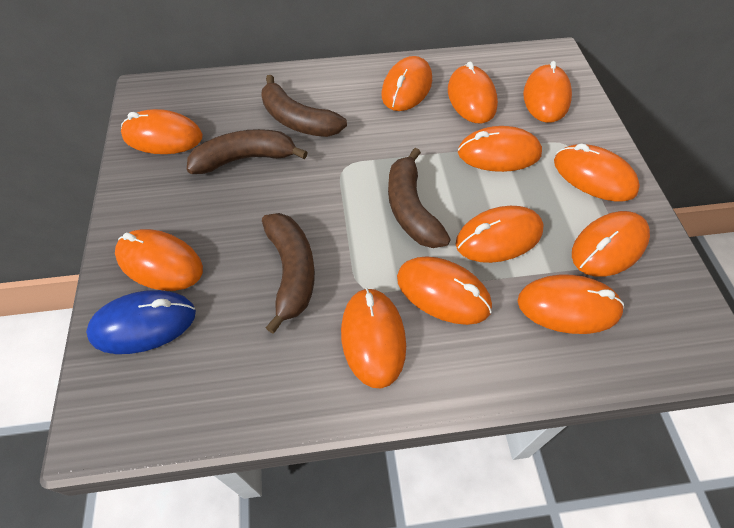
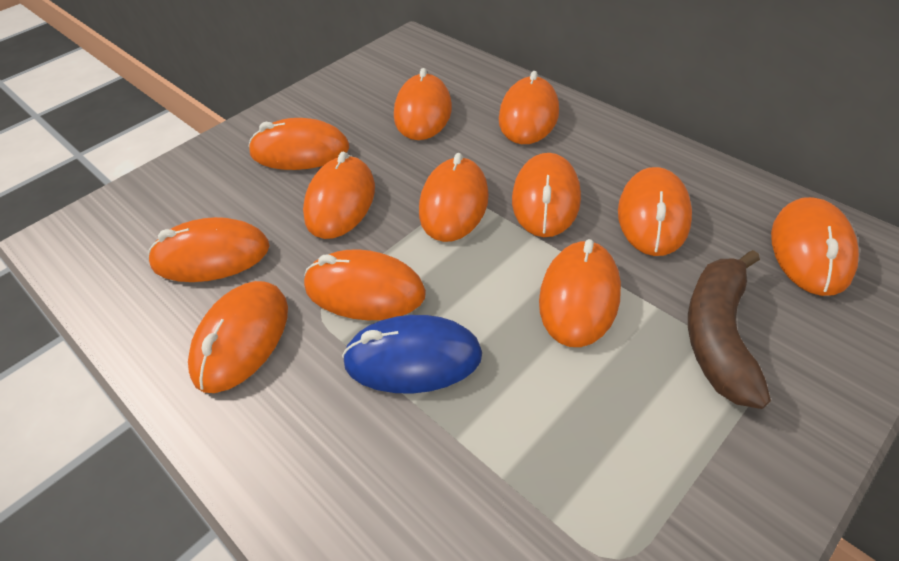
brown banana: [187,129,308,174] [261,75,347,137] [262,213,315,334] [388,148,451,248] = 4 -> [688,250,771,409] = 1

